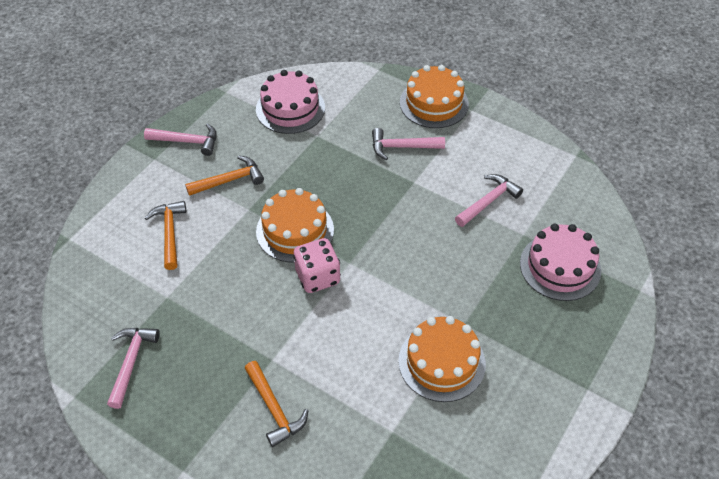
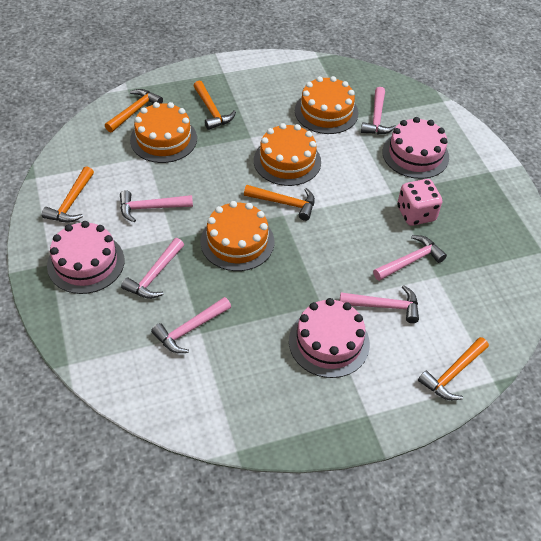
orange cake: [256,188,334,263] [398,316,486,402] [400,65,469,128] = 3 -> [130,102,197,163] [200,201,274,271] [254,123,321,186] [295,76,359,134] = 4
orange hammer: [145,201,186,270] [185,155,264,196] [245,361,308,447] = 3 -> [42,166,94,223] [105,89,163,133] [193,80,236,130] [244,185,315,221] [418,337,489,400] = 5
pink cake: [256,70,325,134] [520,224,601,301] = 2 -> [47,221,124,294] [289,298,370,378] [382,117,449,179] = 3
pink hammer: [107,328,160,409] [144,123,217,156] [372,128,445,160] [455,174,523,227] = 4 -> [120,190,193,222] [121,238,184,299] [151,297,231,353] [339,285,419,323] [361,87,396,134] [373,235,447,281] = 6

